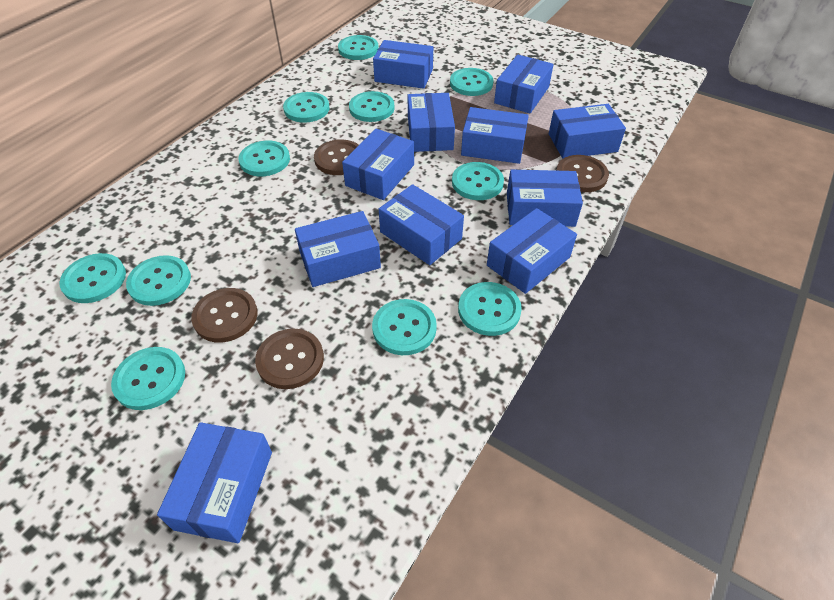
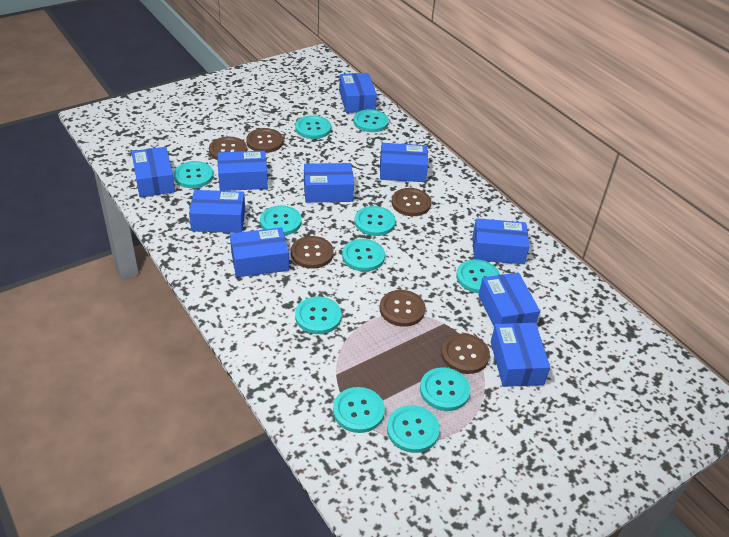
blue box: [157,422,272,543] [295,211,381,287] [342,129,414,200] [373,40,433,89] [379,184,464,265] [408,93,455,152] [461,107,529,164] [487,208,577,294] [494,55,554,113] [507,170,583,227] [549,104,626,159] = 11 -> [131,147,175,197] [189,190,245,233] [218,151,268,191] [230,227,289,277] [304,163,354,203] [339,73,377,113] [380,143,428,182] [473,218,529,264] [479,272,540,326] [491,323,550,387] = 10
brown button: [191,288,258,343] [255,329,324,389] [314,139,359,175] [556,155,609,192] = 4 -> [209,136,247,160] [246,128,283,153] [291,236,334,269] [380,290,426,327] [392,188,431,216] [441,333,490,374] = 6

